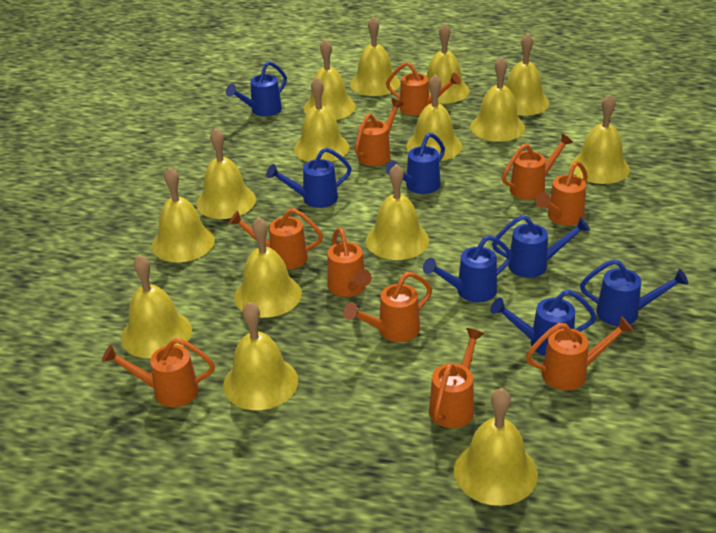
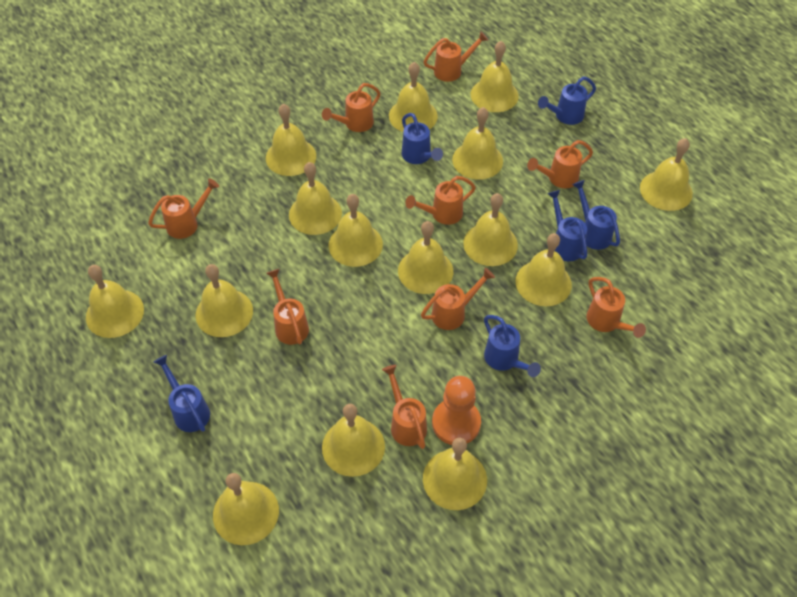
blue watering can: [226,61,287,116] [266,148,352,208] [386,133,445,194] [423,235,512,302] [490,290,597,356] [492,215,590,278] [580,259,688,326] = 7 -> [154,355,210,432] [402,113,443,164] [484,315,541,377] [538,76,596,125] [547,190,587,261] [572,180,620,250] = 6
orange pawn: none = 0 -> [432,376,481,445] = 1
orange watering can: [102,338,215,407] [229,208,323,269] [327,227,372,297] [344,272,432,342] [354,98,404,166] [386,62,461,116] [429,328,484,428] [502,134,573,200] [526,316,634,390] [535,161,588,225] = 10 -> [148,178,219,239] [266,269,309,345] [322,83,381,132] [382,365,427,449] [405,176,476,225] [421,268,495,330] [424,32,488,82] [527,140,593,188] [586,277,646,338] = 9

